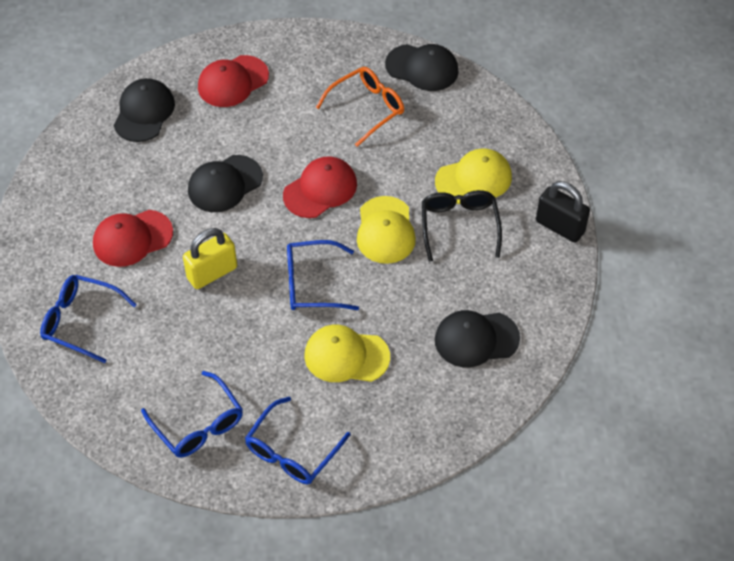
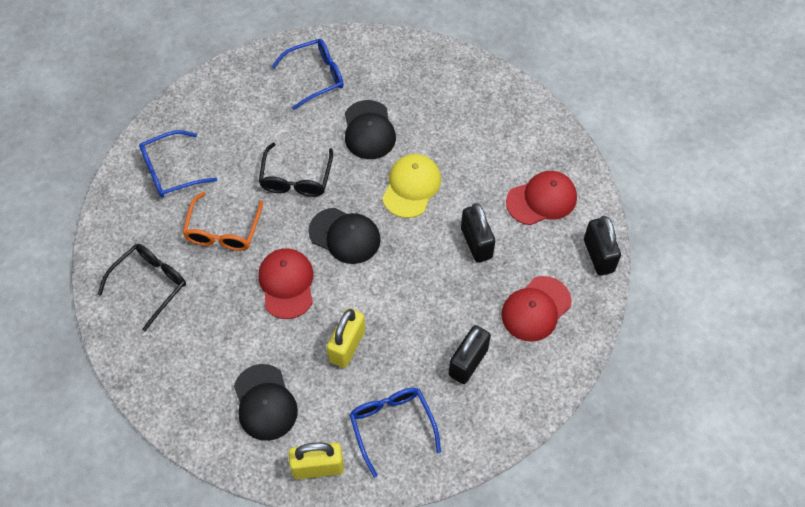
black cap: [113,78,175,142] [188,155,263,212] [385,44,459,91] [435,310,520,367] = 4 -> [234,364,298,441] [309,208,381,264] [345,100,396,159] = 3
black glasses: [422,190,502,262] = 1 -> [98,244,186,331] [259,143,333,197] = 2
black padlock: [536,181,590,243] = 1 -> [449,325,491,384] [461,203,495,263] [584,216,621,276] = 3
blue glasses: [40,275,137,363] [141,371,243,458] [245,397,351,484] [287,240,359,310] = 4 -> [139,130,217,198] [271,39,344,110] [349,388,441,478] = 3
yellow cap: [304,325,390,382] [357,196,416,264] [435,149,512,204] = 3 -> [382,154,441,218] = 1
yellow padlock: [183,228,237,289] = 1 -> [289,442,344,479] [327,308,365,368] = 2

